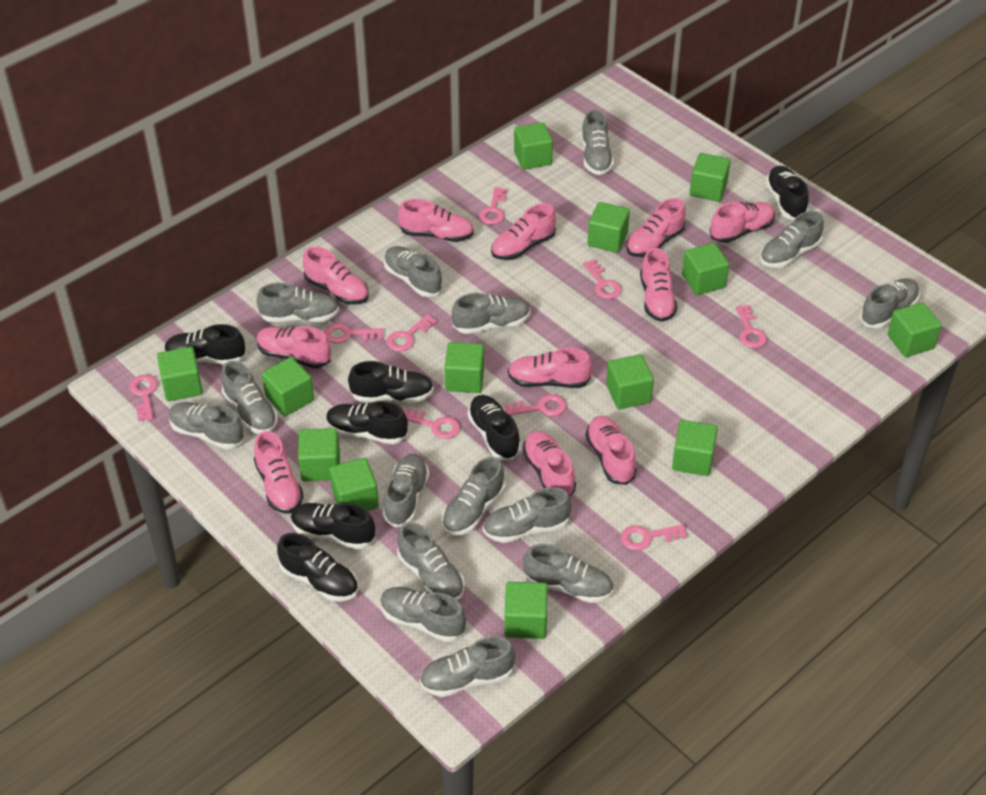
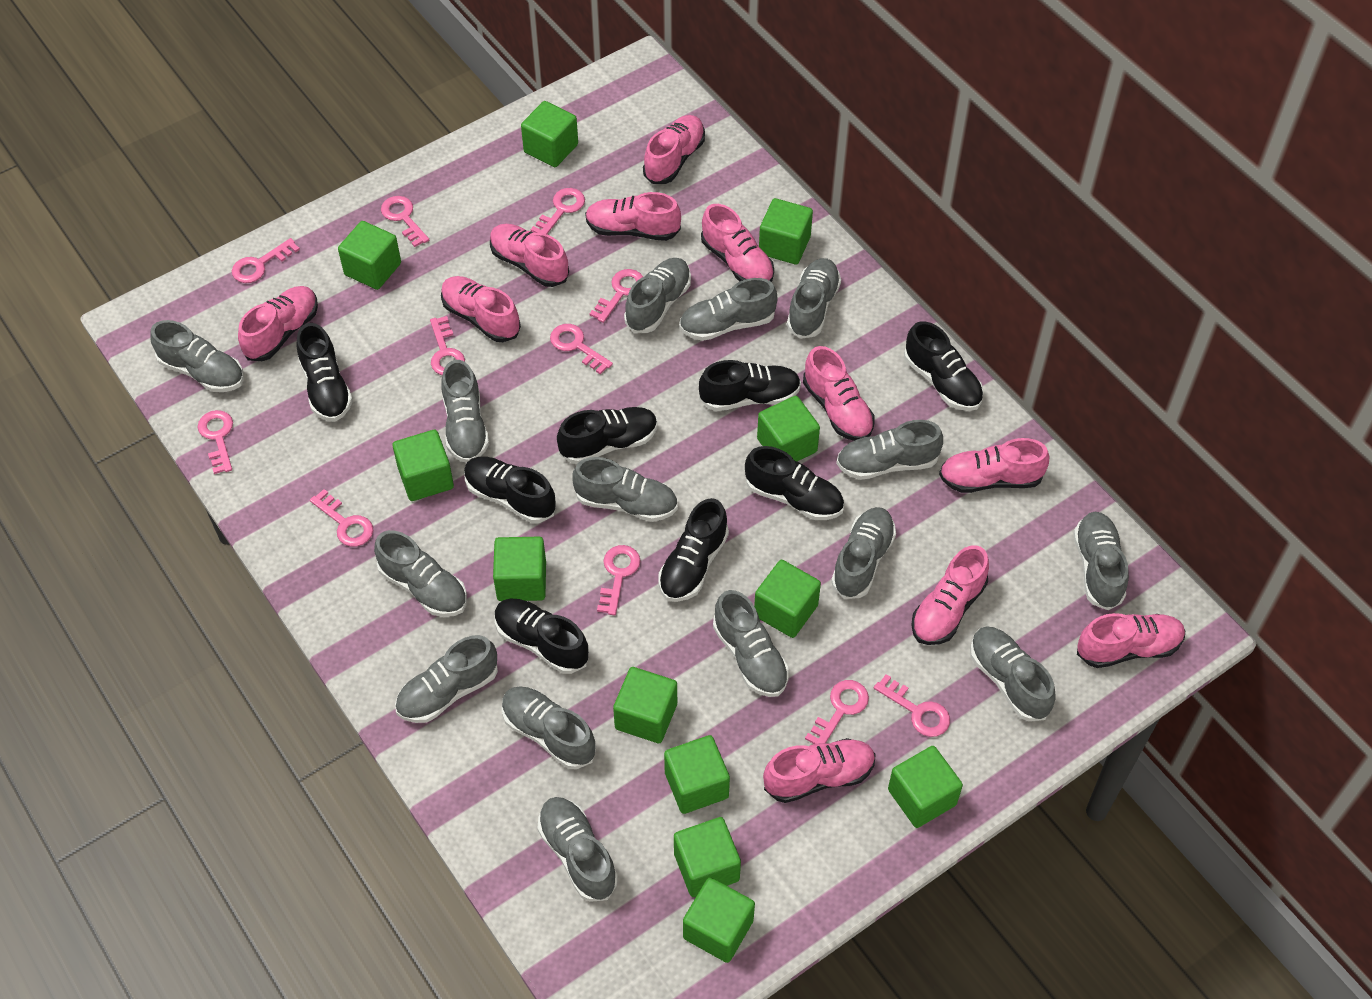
black shoe: [164,324,246,364] [277,533,358,601] [291,503,375,549] [326,401,408,444] [348,361,434,403] [468,395,521,460] [766,166,809,220] = 7 -> [296,323,353,422] [464,457,556,523] [495,599,589,674] [557,407,658,464] [659,498,729,602] [699,360,801,411] [745,446,844,520] [904,321,984,411] = 8
green cube: [157,347,203,401] [262,357,314,416] [298,428,340,481] [329,458,379,511] [444,342,484,393] [504,582,548,639] [514,122,553,170] [587,202,630,253] [606,354,654,409] [672,420,718,476] [682,243,729,295] [690,153,731,202] [888,302,941,357] = 13 -> [338,221,401,290] [392,430,454,501] [493,537,546,601] [521,101,578,167] [613,667,677,743] [664,735,730,814] [674,817,741,897] [683,877,755,963] [754,560,821,638] [757,396,820,461] [759,198,813,265] [888,746,963,828] = 12
pink key: [129,374,158,421] [324,323,383,344] [387,314,437,352] [404,407,460,439] [479,187,507,225] [505,394,566,416] [583,259,622,299] [621,524,687,551] [736,305,767,348] = 9 -> [198,410,233,474] [232,238,300,283] [310,489,373,547] [381,196,429,247] [430,316,465,375] [530,188,585,234] [550,324,613,374] [590,269,643,323] [597,545,641,615] [805,680,869,744] [874,674,950,737] = 11

